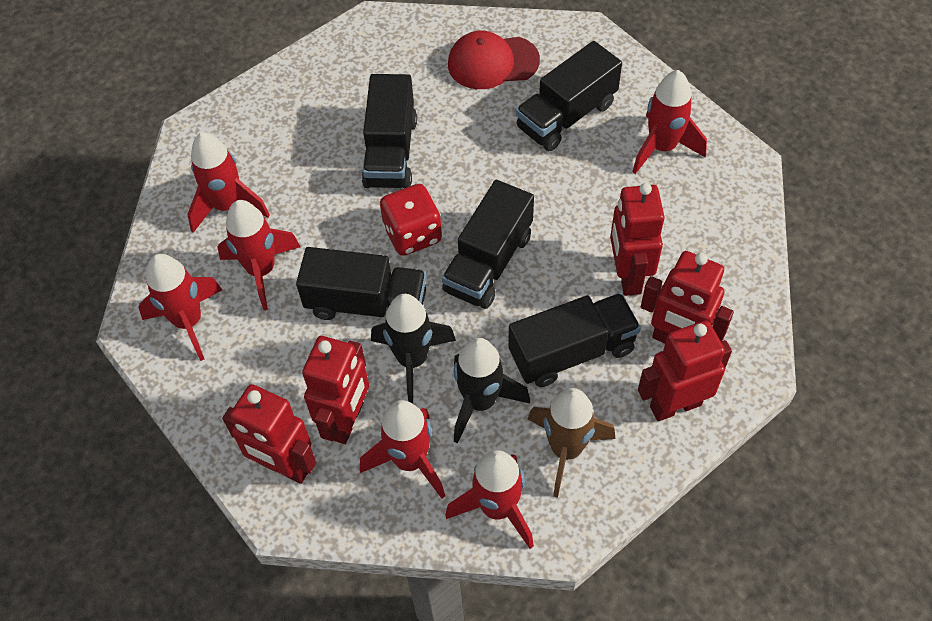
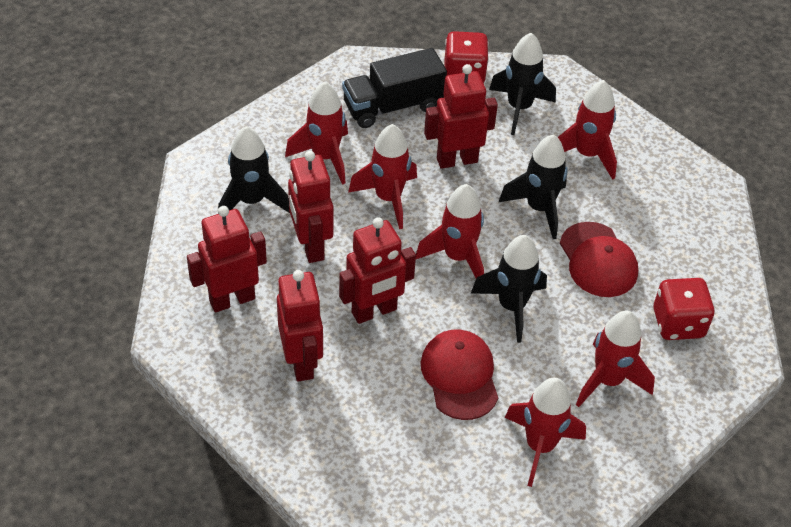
black rocket: [371,294,456,404] [454,338,530,443] = 2 -> [218,126,290,213] [471,235,547,343] [489,33,556,135] [499,135,568,239] = 4
black truck: [296,247,427,320] [362,74,417,188] [442,180,534,309] [508,293,641,387] [516,41,622,151] = 5 -> [342,48,447,128] = 1
brown rocket: [528,388,615,498] = 1 -> none = 0
red cap: [448,31,540,89] = 1 -> [420,329,498,420] [560,222,638,297] = 2
red dice: [380,184,442,256] = 1 -> [445,31,489,83] [653,278,715,340] = 2

